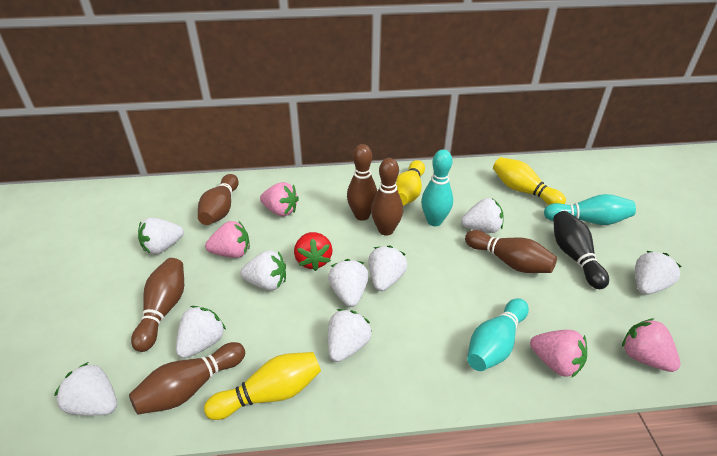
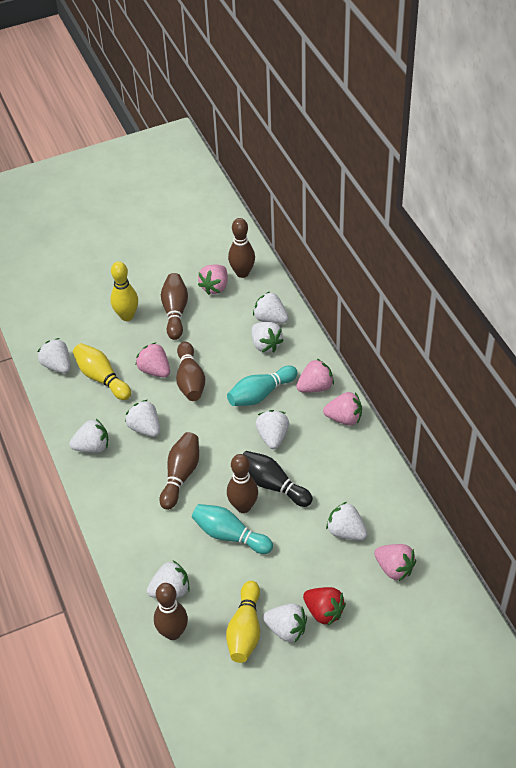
pink strawberry: [205,221,250,258] [260,182,299,216] [530,330,587,378] [622,318,680,372] = 4 -> [136,342,170,378] [198,264,228,295] [296,359,334,393] [323,392,362,425] [374,544,416,582] = 5
turquoise bowling pin: [421,149,453,226] [467,298,529,371] [544,194,636,225] = 3 -> [192,504,273,554] [227,366,298,406] = 2

